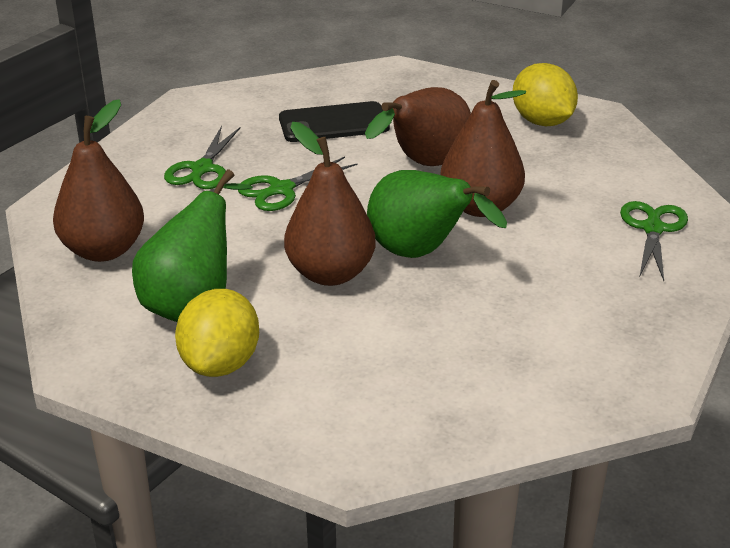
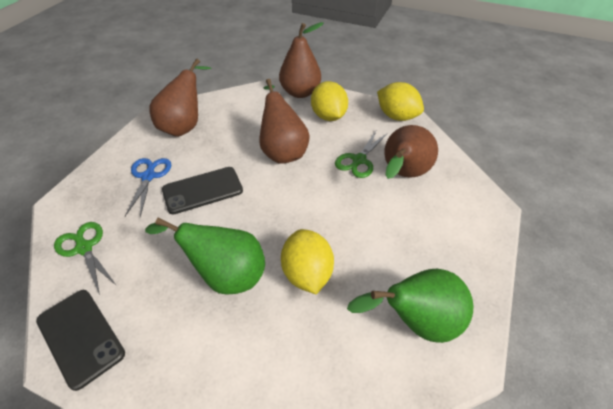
black phone: [279,101,390,142] = 1 -> [36,290,125,391] [162,167,243,214] = 2
blue scissors: none = 0 -> [125,158,171,217] = 1
green scissors: [164,126,241,189] [238,157,358,211] [620,201,688,281] = 3 -> [54,222,117,295] [335,131,388,178] = 2
yellow lemon: [175,289,259,377] [513,63,578,126] = 2 -> [281,229,334,294] [311,81,348,121] [377,82,424,121] = 3

